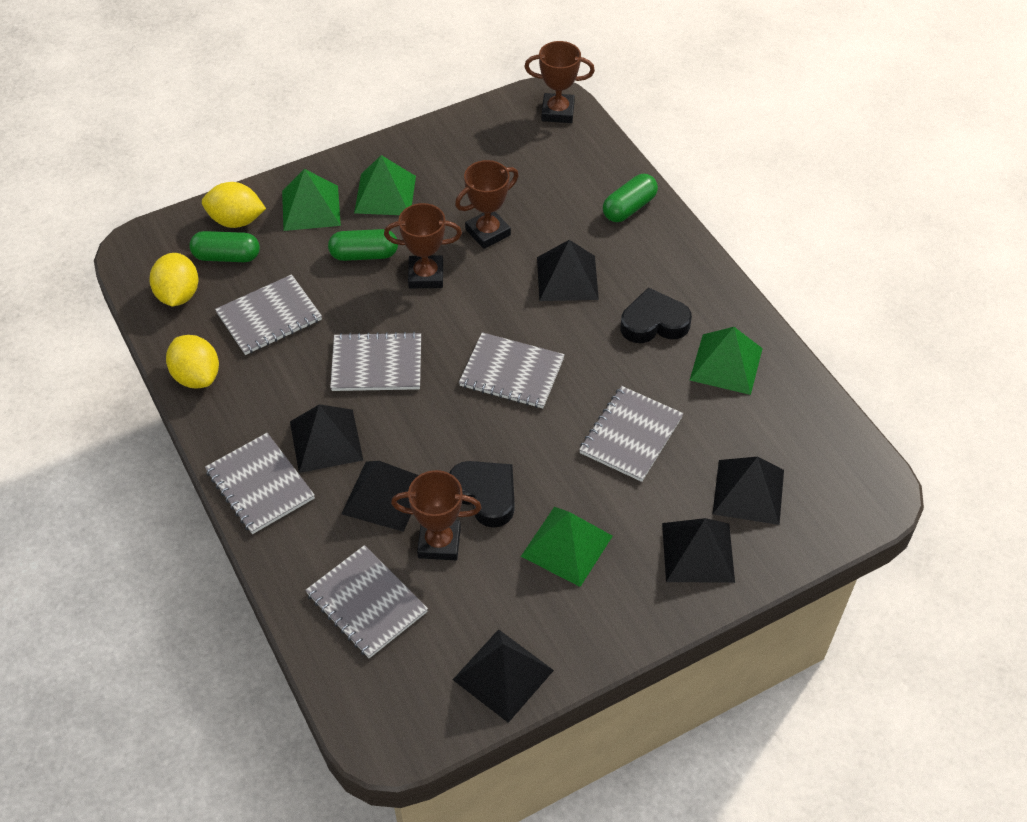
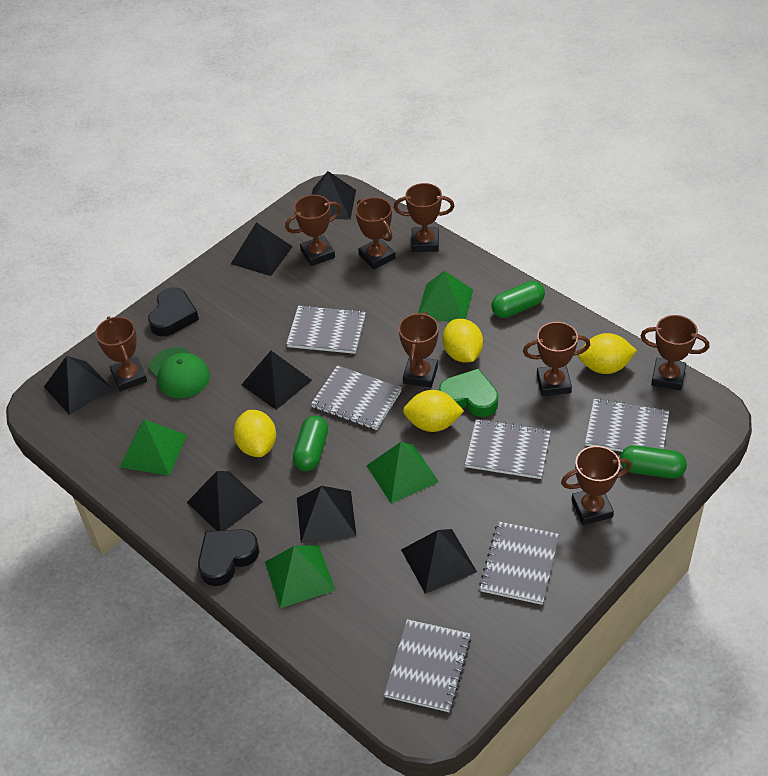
black pyramid: [290,404,363,473] [342,461,419,532] [453,629,554,723] [537,240,599,301] [662,518,735,583] [713,457,784,525] = 6 -> [44,356,112,415] [187,471,262,531] [231,222,293,276] [241,351,312,410] [297,486,357,543] [311,171,356,220] [401,529,477,594] = 7
brown trophy: [384,203,462,288] [391,470,482,560] [455,160,519,249] [524,41,595,123] = 4 -> [95,317,147,391] [285,195,341,266] [355,197,396,270] [394,183,455,252] [398,311,439,388] [523,322,590,396] [561,446,632,525] [641,315,709,391] = 8
green cap: none = 0 -> [149,347,210,398] = 1
green heart: none = 0 -> [439,368,498,417] = 1
yellow lemon: [149,253,199,307] [166,335,219,388] [202,182,266,228] = 3 -> [234,410,276,457] [403,390,464,432] [443,319,483,363] [578,333,637,374] = 4

